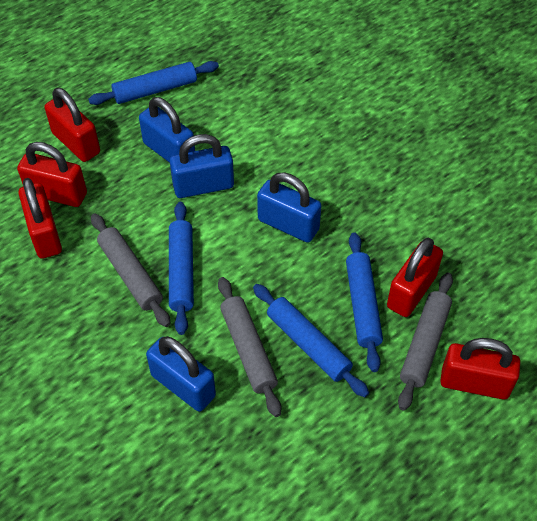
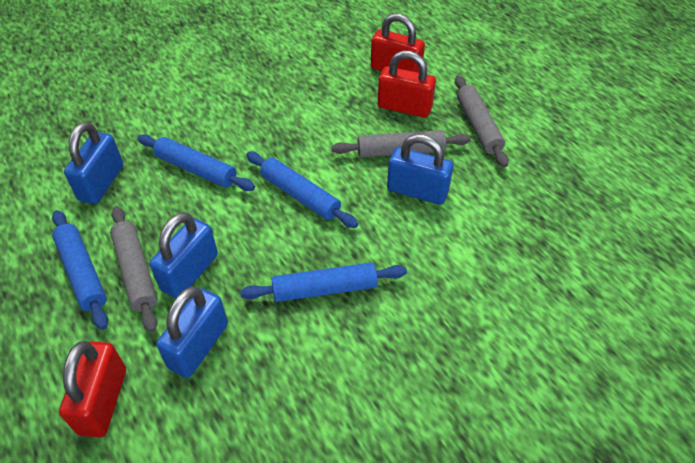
red padlock: [17,142,87,207] [18,178,62,259] [45,88,100,162] [387,237,443,317] [440,338,520,400] = 5 -> [59,341,126,437] [371,13,425,73] [378,51,436,118] = 3

